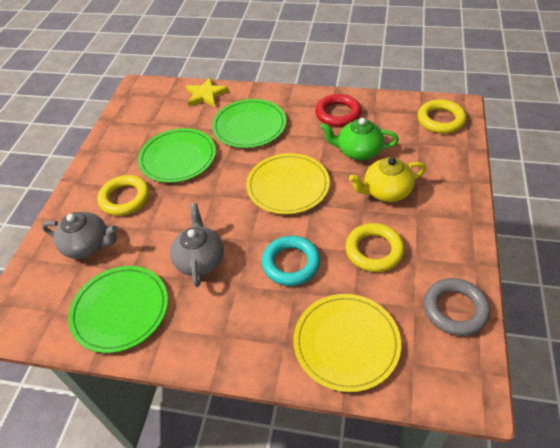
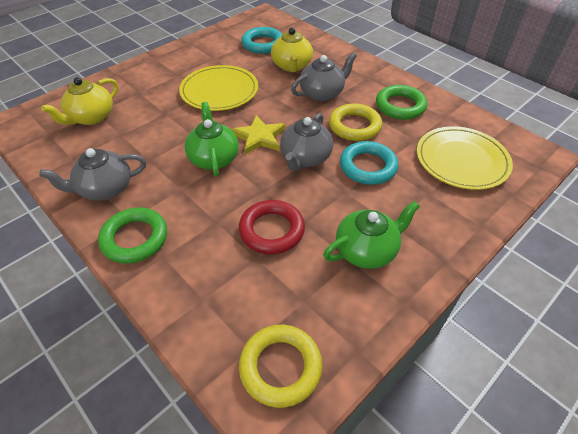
green plate: [68,266,168,353] [138,128,216,183] [212,99,286,148] = 3 -> none = 0
green ring: none = 0 -> [98,207,167,264] [376,85,427,120] = 2
green teapot: [321,118,399,160] = 1 -> [185,102,239,177] [323,201,420,269] = 2
grey ring: [424,278,490,336] = 1 -> none = 0
grey teapot: [42,212,118,259] [170,203,224,287] = 2 -> [39,148,146,201] [280,113,333,171] [291,52,357,101] = 3
turquoise ring: [262,236,320,286] = 1 -> [241,27,282,54] [340,141,399,185] = 2
yellow ring: [98,175,149,216] [345,223,404,272] [417,99,466,133] = 3 -> [239,325,322,408] [329,103,382,141] = 2
yellow teapot: [349,157,426,202] = 1 -> [41,77,118,125] [271,28,313,72] = 2

